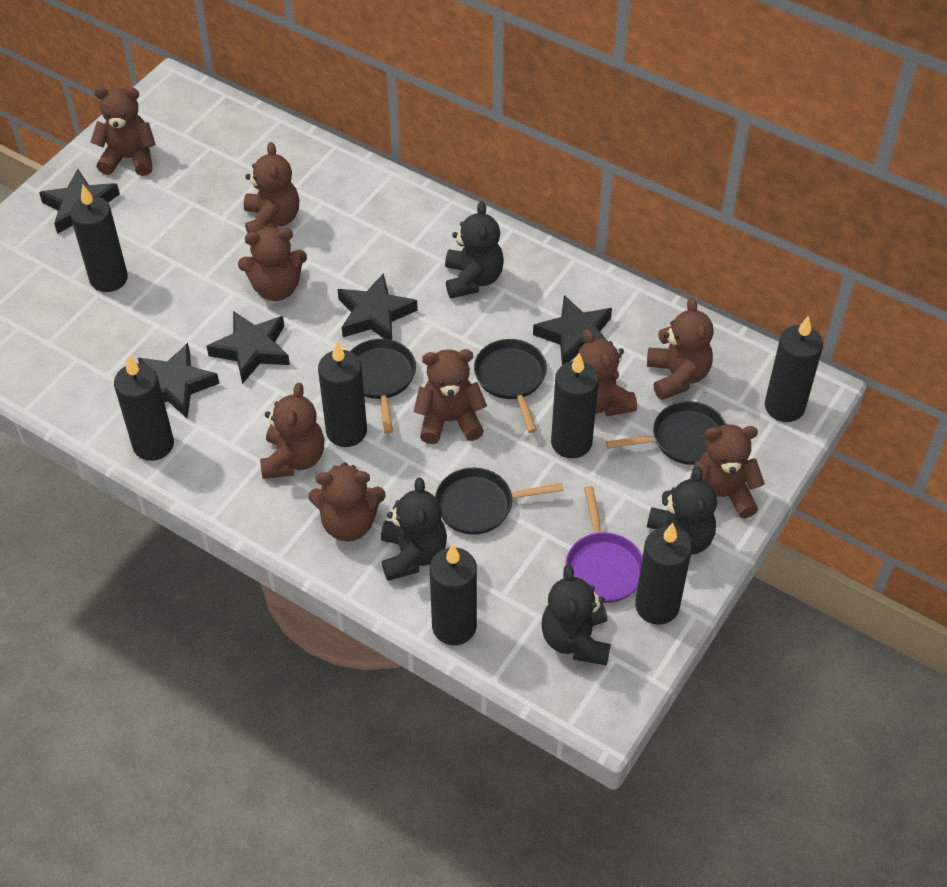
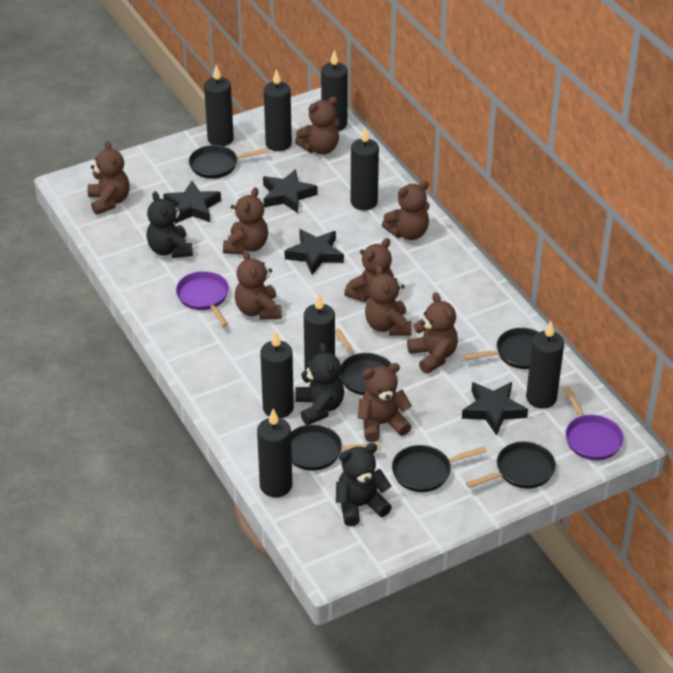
black candle: [70,185,128,292] [114,355,174,461] [318,342,367,447] [430,544,477,645] [551,353,599,458] [635,523,692,625] [765,316,823,422] = 7 -> [204,65,234,146] [257,409,292,497] [260,330,294,418] [264,69,292,151] [304,294,335,371] [321,50,348,131] [351,127,379,210] [526,321,564,409] = 8
black pan: [350,339,416,434] [435,468,564,535] [474,339,547,433] [606,401,727,465] = 4 -> [189,145,269,179] [291,424,381,471] [335,329,392,395] [392,445,487,492] [463,328,539,369] [466,441,556,489] = 6
black star: [39,169,120,234] [138,343,219,418] [207,311,290,384] [337,273,418,340] [533,295,612,365] = 5 -> [163,181,221,224] [263,169,318,213] [284,229,344,275] [462,382,528,436] = 4
black teddy bear: [381,478,447,581] [445,201,504,298] [541,565,611,666] [647,466,717,555] = 4 -> [146,191,193,258] [295,343,344,425] [336,443,392,526] = 3
purple pan: [565,486,643,603] = 1 -> [176,271,229,327] [563,386,624,460] = 2

